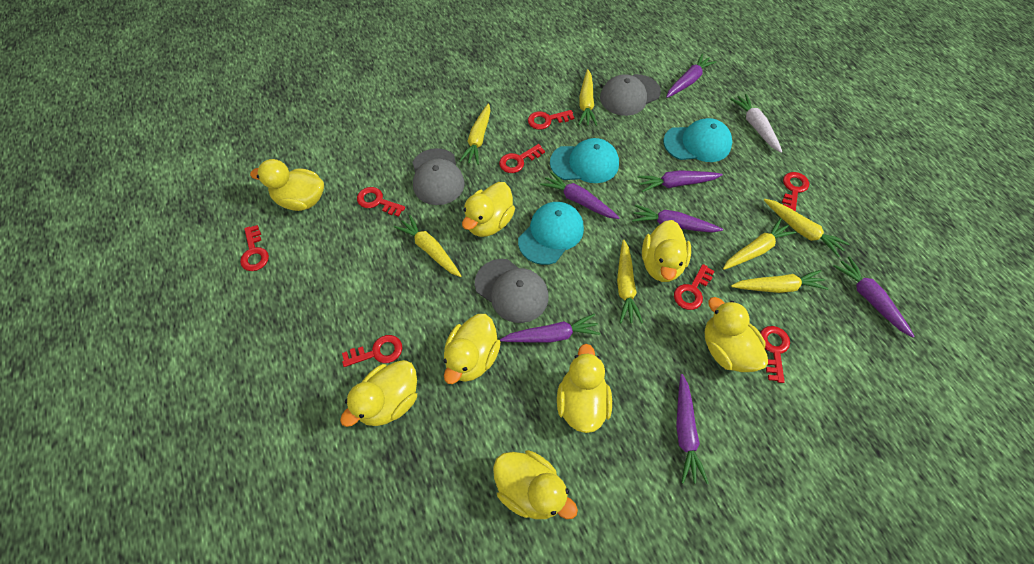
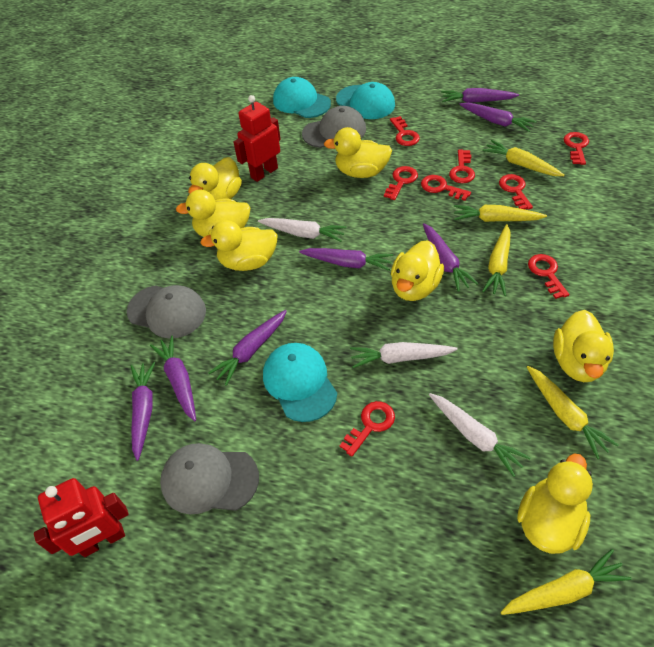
red robot: none = 0 -> [34,478,129,557] [234,95,281,182] = 2
white carrot: [730,94,782,153] = 1 -> [258,218,346,242] [350,342,458,368] [429,393,531,477] = 3
yellow carrot: [394,215,461,277] [460,103,491,165] [578,69,597,126] [617,240,643,323] [723,218,796,270] [731,270,829,293] [764,199,849,257] = 7 -> [454,205,547,222] [482,140,564,176] [482,224,511,296] [501,549,631,615] [527,366,619,459] = 5
yellow duck: [250,159,324,211] [340,360,417,427] [444,314,501,384] [462,182,515,237] [493,450,578,519] [557,344,612,433] [642,220,691,282] [704,297,768,372] = 8 -> [176,190,250,237] [188,157,242,200] [200,220,278,271] [324,127,392,178] [391,240,444,301] [517,453,593,554] [553,310,614,382] = 7

